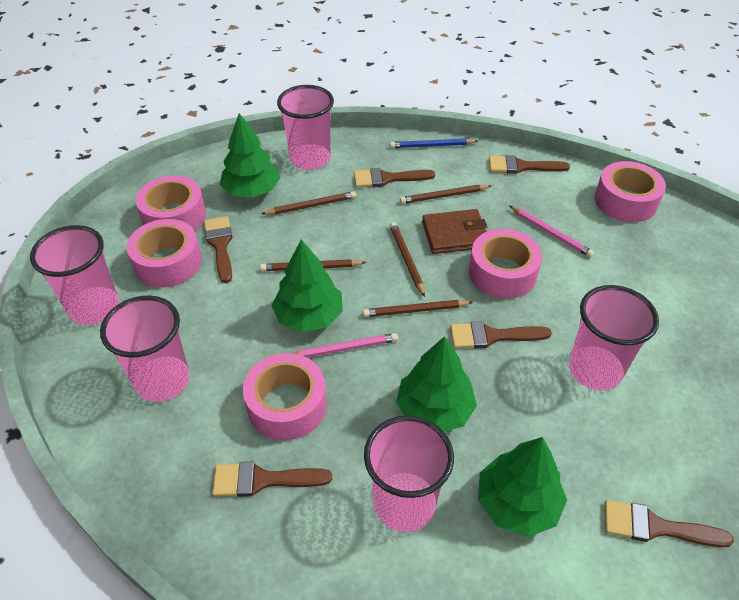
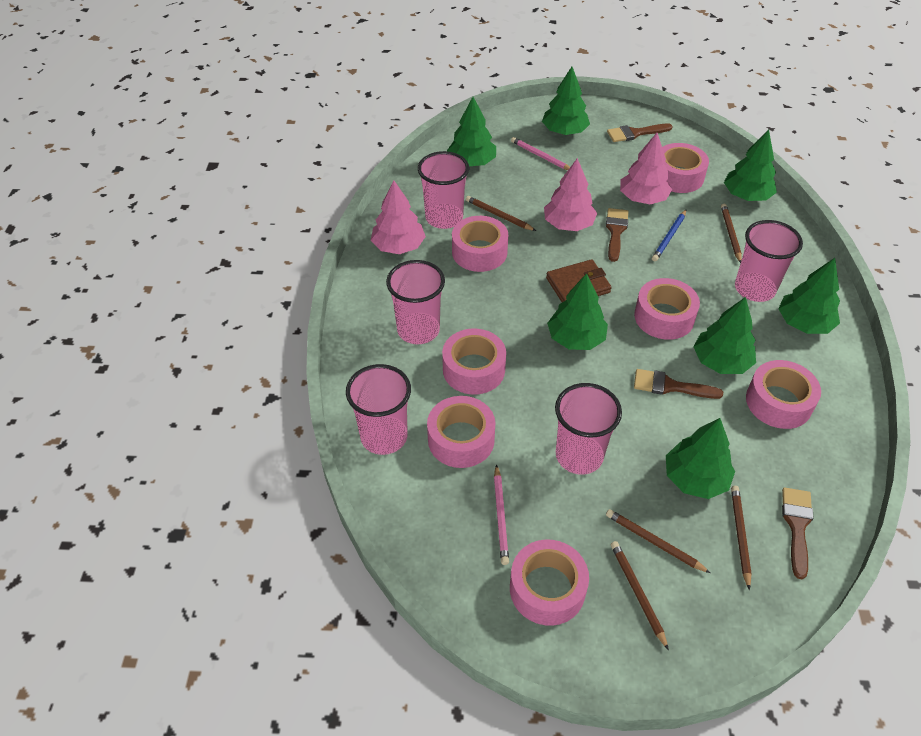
brown brush: [204,216,232,283] [212,462,332,497] [354,168,435,188] [450,321,552,348] [489,155,570,174] [605,500,734,547] = 6 -> [606,208,629,262] [607,124,673,142] [634,369,723,399] [782,487,814,579] = 4
green tree: [220,113,281,198] [272,239,343,332] [396,336,477,432] [478,437,567,537] = 4 -> [447,97,496,166] [542,67,590,135] [547,273,608,350] [666,418,735,499] [694,297,756,374] [724,130,777,201] [778,258,840,334] = 7
pink tape: [127,219,202,288] [136,175,206,231] [243,353,327,441] [469,229,542,299] [594,161,666,222] = 5 -> [427,396,495,468] [442,329,506,395] [452,216,508,272] [510,540,589,626] [634,278,700,340] [662,143,709,193] [746,360,821,429] = 7
pink tree: none = 0 -> [371,180,426,254] [544,158,597,231] [620,133,672,204] = 3

